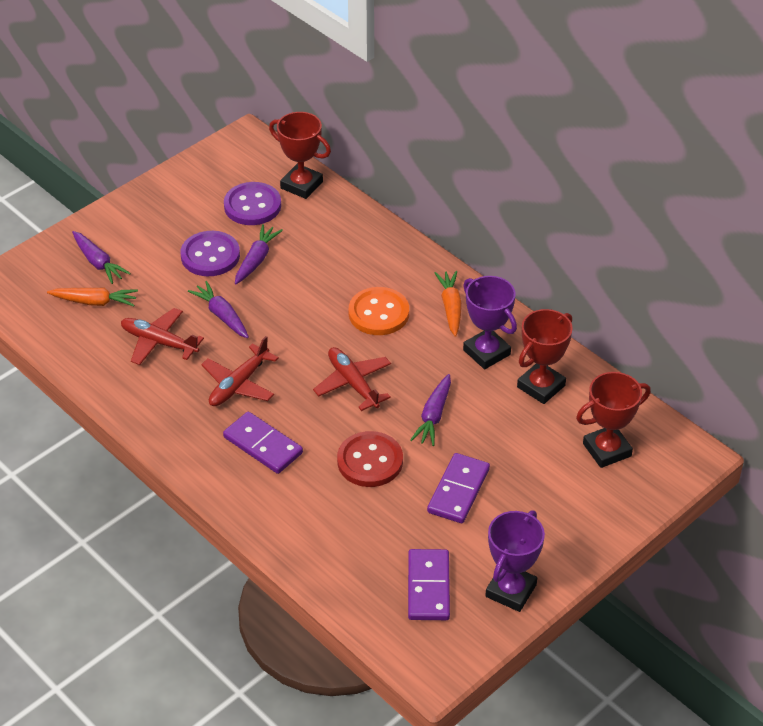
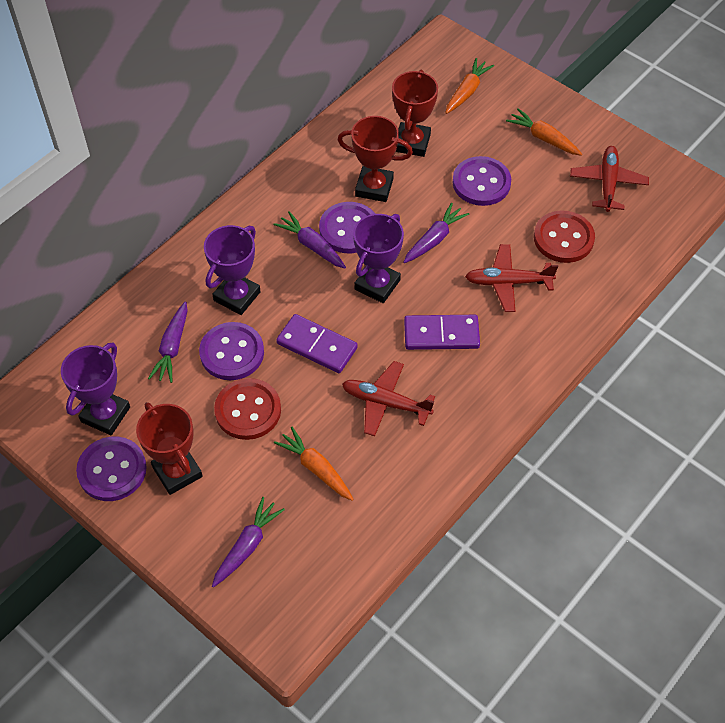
orange button: [349,287,409,335] = 1 -> none = 0
orange carrot: [47,288,138,306] [435,271,462,337] = 2 -> [274,427,353,501] [445,58,494,114] [506,108,582,156] = 3
purple button: [181,231,240,276] [224,182,281,225] = 2 -> [76,437,147,501] [199,322,264,380] [319,202,375,253] [452,156,511,206] = 4
purple domino: [223,412,303,474] [408,549,450,620] [427,453,490,523] = 3 -> [276,314,358,373] [404,315,480,350] = 2
purple trophy: [463,276,517,369] [485,510,545,612] = 2 -> [61,342,130,435] [204,225,261,315] [353,214,404,303] = 3
red button: [337,431,403,487] = 1 -> [214,378,281,440] [534,210,595,263] = 2

